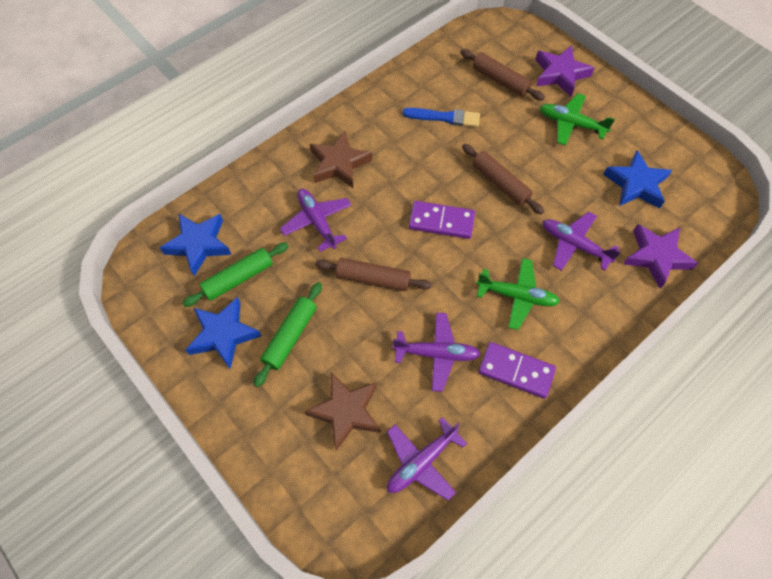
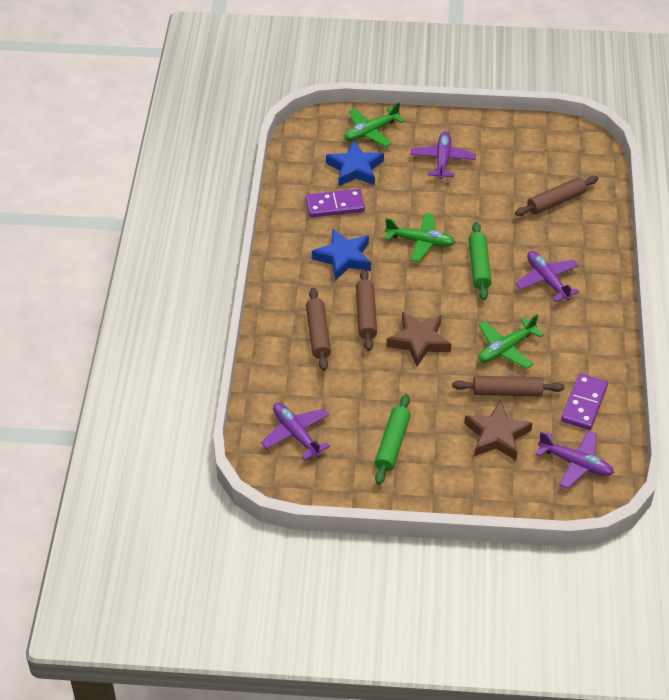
blue brush: [402,108,480,127] = 1 -> none = 0
blue star: [160,214,232,276] [186,297,261,369] [603,150,672,209] = 3 -> [312,229,371,281] [326,141,384,186] = 2
brown rolling pin: [315,258,432,291] [460,49,545,101] [462,144,544,215] = 3 -> [306,288,331,371] [356,269,377,351] [452,376,564,396] [515,176,598,216] = 4
green plane: [476,258,560,330] [540,93,615,146] = 2 -> [344,102,405,147] [385,213,455,262] [479,314,544,369] = 3
purple star: [535,45,594,97] [623,224,698,289] = 2 -> none = 0

